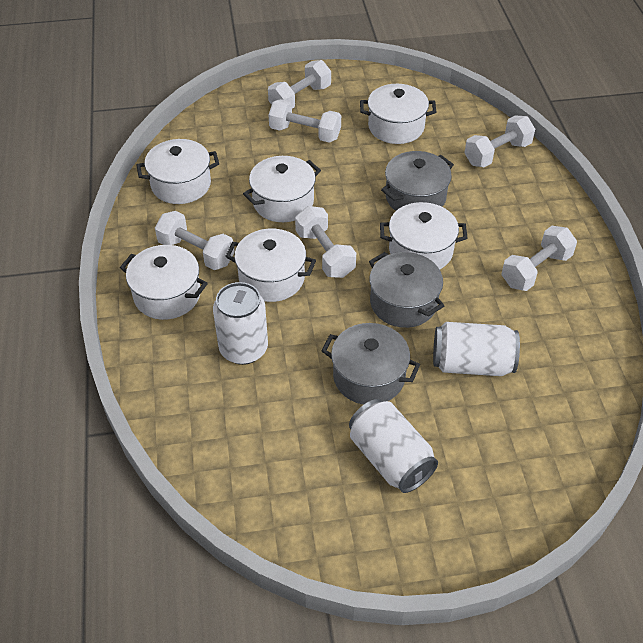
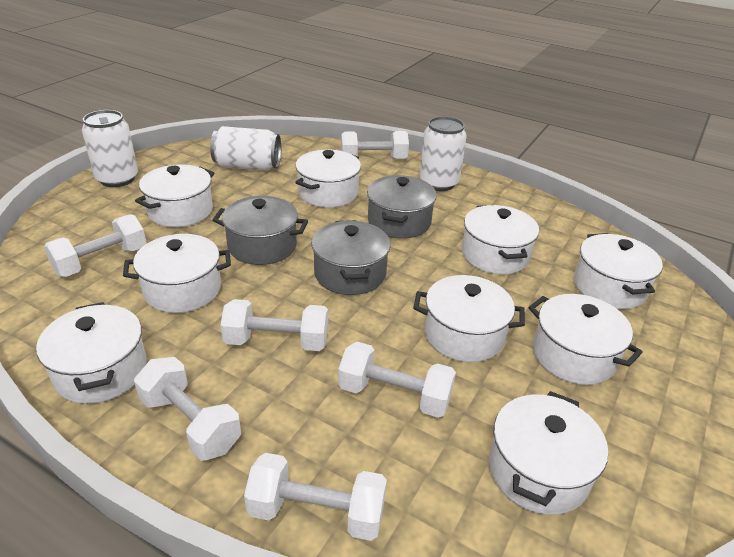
white pot: [120,245,208,320] [136,139,219,204] [225,229,316,302] [243,156,321,222] [360,84,436,144] [380,202,468,269] = 6 -> [36,302,147,404] [123,234,231,313] [135,164,214,227] [295,150,361,208] [413,275,525,362] [462,205,539,274] [489,391,608,515] [529,294,643,385] [574,233,663,309] = 9

